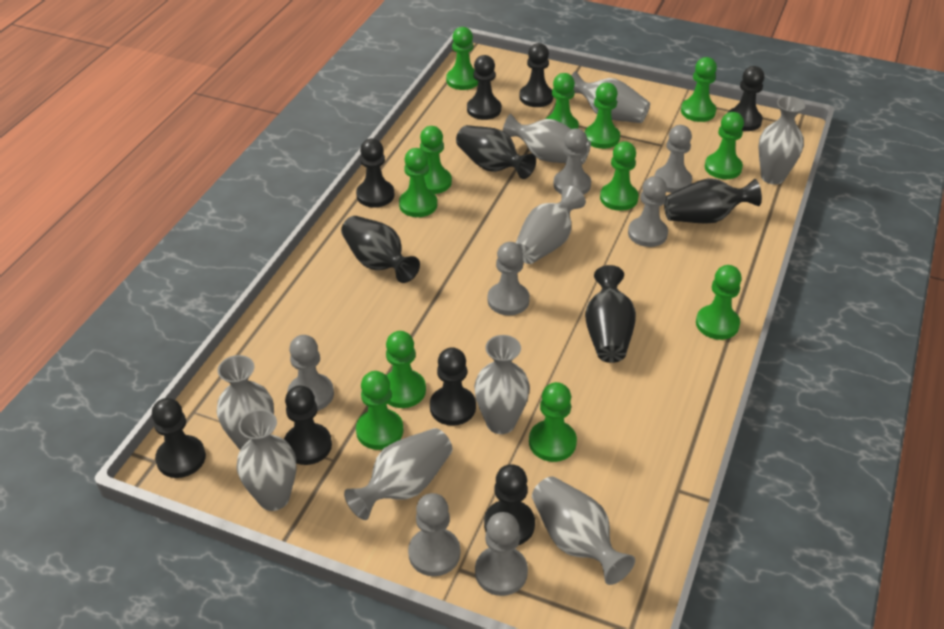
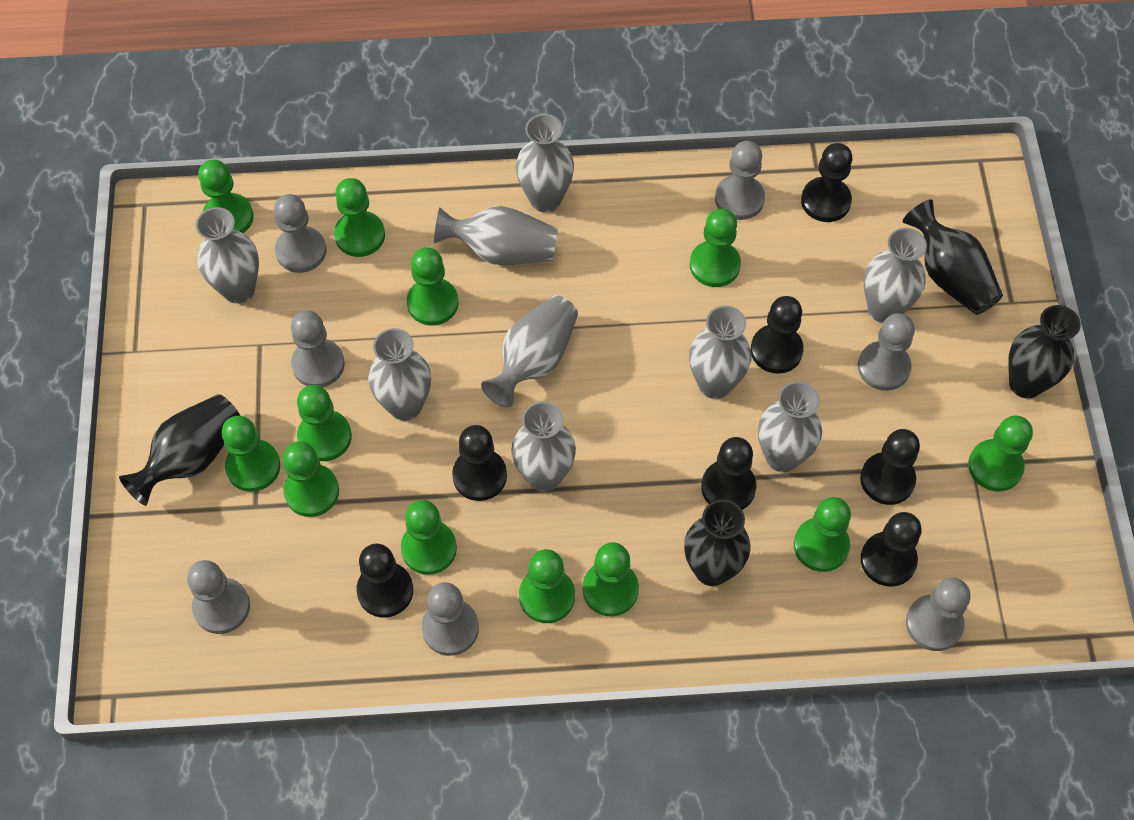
black pawn: [152,398,206,478] [284,385,332,465] [356,138,394,207] [430,347,476,426] [467,55,501,120] [484,464,535,545] [519,43,553,107] [728,66,764,131] = 8 -> [356,544,413,618] [452,425,507,501] [701,437,756,510] [751,296,804,374] [801,143,852,222] [860,429,920,505] [861,512,922,587] = 7

